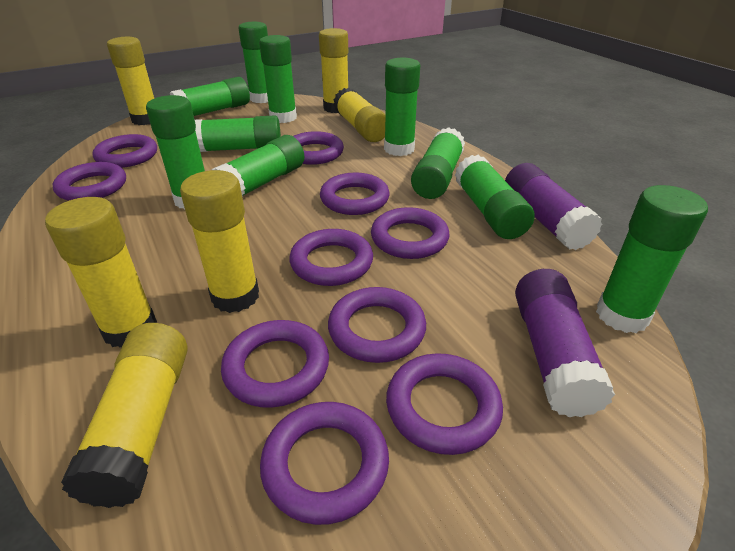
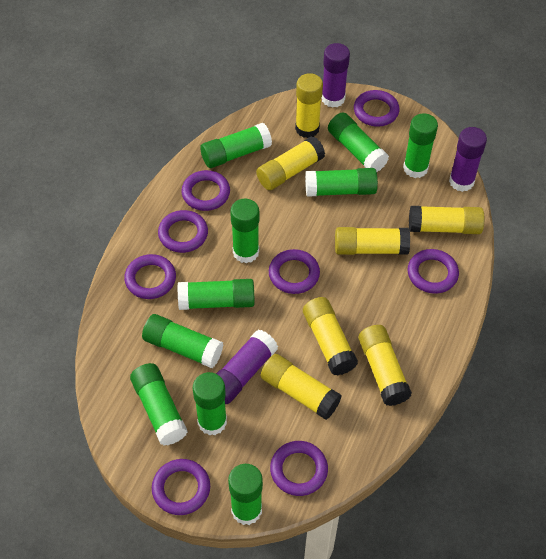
purple glue stick: [505,163,602,250] [515,269,615,417] = 2 -> [216,330,278,404] [322,43,350,108] [449,127,487,192] = 3
purple ring: [53,162,126,201] [93,134,157,168] [221,320,329,408] [260,402,389,525] [289,229,373,286] [293,131,344,165] [320,172,390,215] [328,287,426,363] [371,207,449,259] [386,353,503,455] = 10 -> [124,254,176,299] [152,459,210,515] [158,210,208,253] [181,170,230,211] [269,249,320,294] [270,441,328,496] [354,90,400,127] [408,249,459,294] = 8
yellow glue stick: [45,197,157,348] [61,323,188,508] [107,37,154,125] [180,170,259,313] [319,28,348,113] [334,88,386,142] = 6 -> [256,136,325,190] [261,354,342,420] [295,73,323,138] [303,297,358,376] [335,227,410,255] [358,325,412,406] [409,206,484,234] = 7

